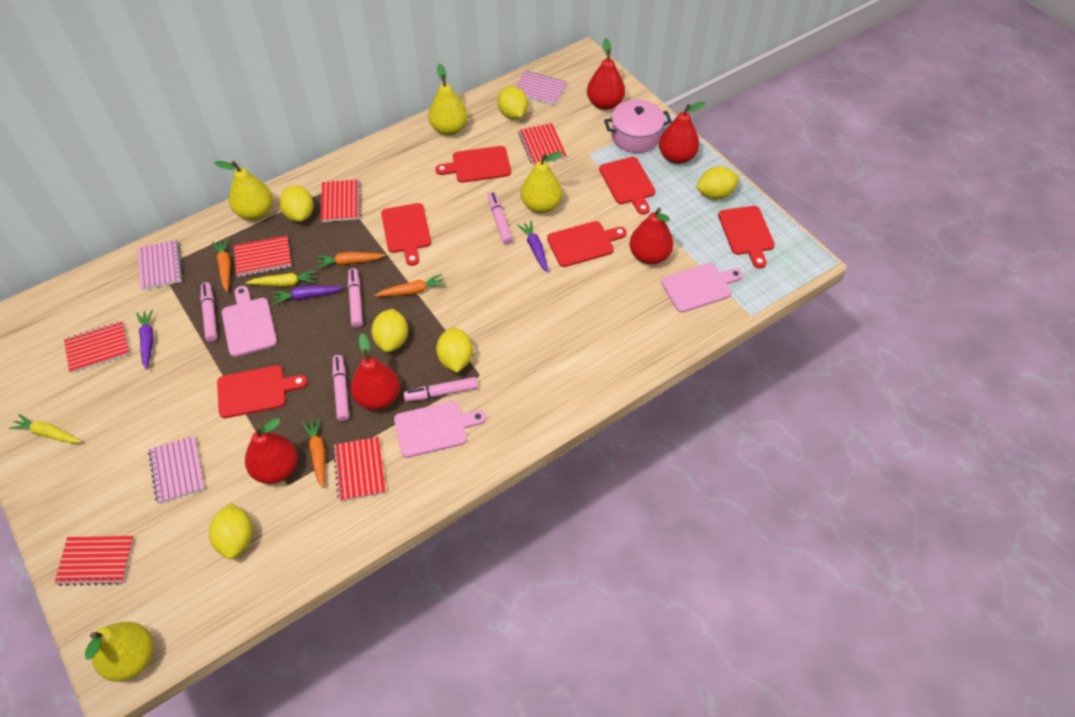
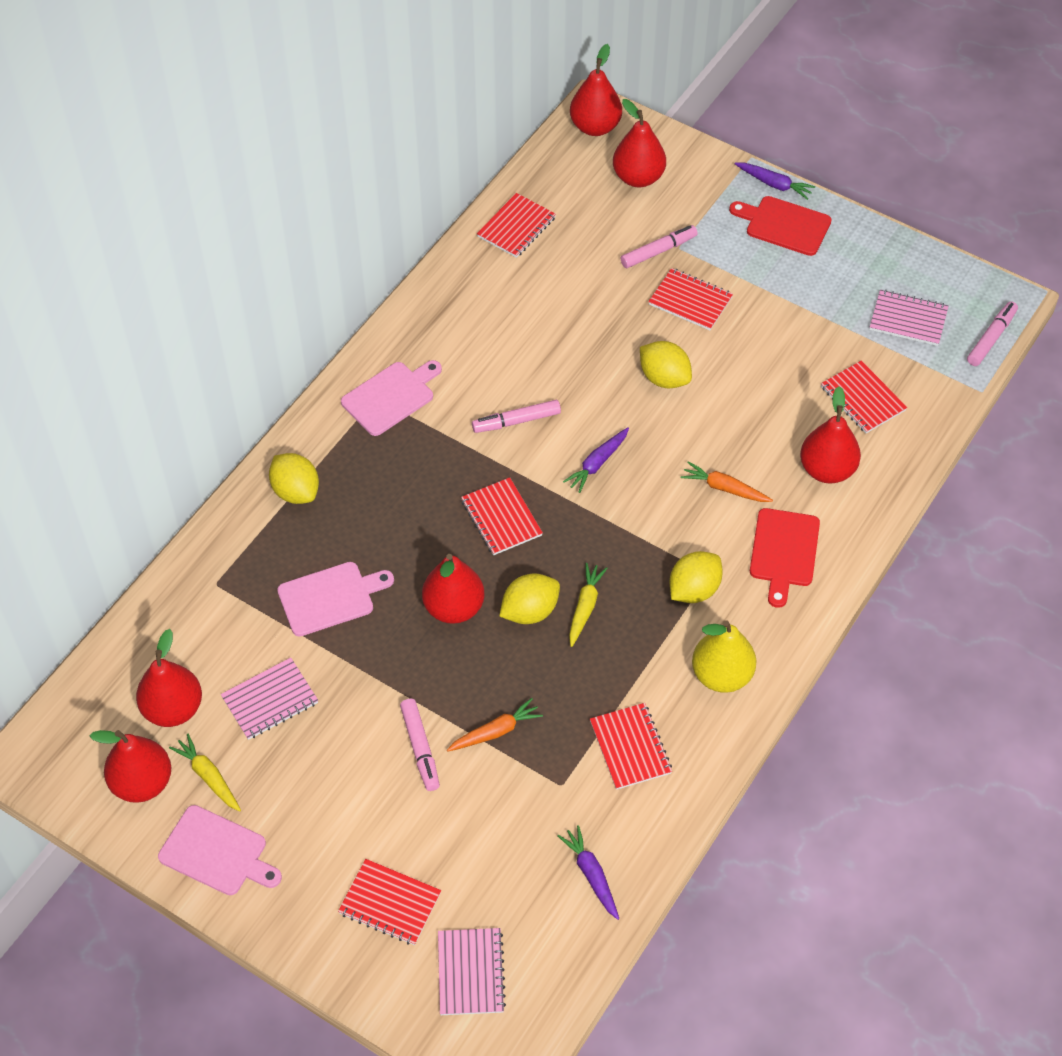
orange carrot: [212,238,231,292] [302,418,325,488] [316,252,386,268] [375,274,445,297] = 4 -> [447,698,543,752] [681,462,773,502] = 2
pink marker: [201,282,217,342] [333,355,349,421] [348,268,363,328] [403,377,478,402] [488,192,513,244] = 5 -> [400,699,440,791] [472,400,561,433] [621,225,697,268] [967,301,1018,366] = 4
pink pot: [604,100,672,153] = 1 -> none = 0
red cutting board: [217,365,307,418] [381,203,431,266] [435,146,511,183] [547,221,627,267] [599,157,655,215] [718,206,775,268] = 6 -> [729,196,832,256] [750,508,820,608] = 2
red pear: [245,418,298,484] [351,333,400,410] [587,39,625,110] [629,208,673,265] [659,101,706,164] = 5 -> [90,730,171,803] [136,629,202,727] [422,554,484,624] [570,44,622,136] [613,99,666,187] [800,386,861,484] = 6
yellow lemon: [209,503,253,559] [279,185,314,222] [371,308,408,352] [436,328,473,372] [497,86,528,120] [697,166,740,199] = 6 -> [269,453,319,504] [499,574,560,624] [640,341,692,388] [670,551,723,603] = 4
yellow pear: [85,622,153,682] [215,161,273,220] [428,64,468,135] [521,151,563,213] = 4 -> [692,620,756,693] = 1

